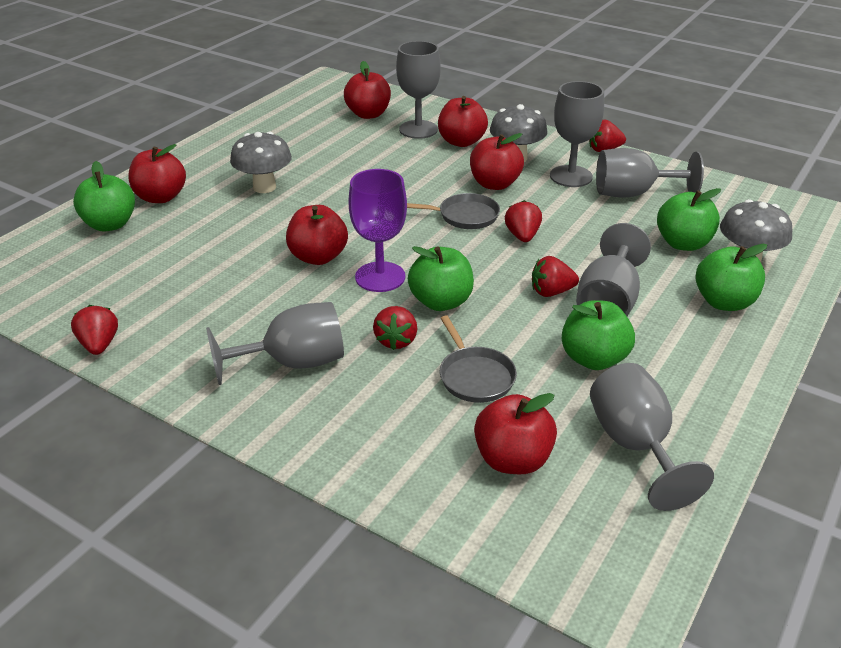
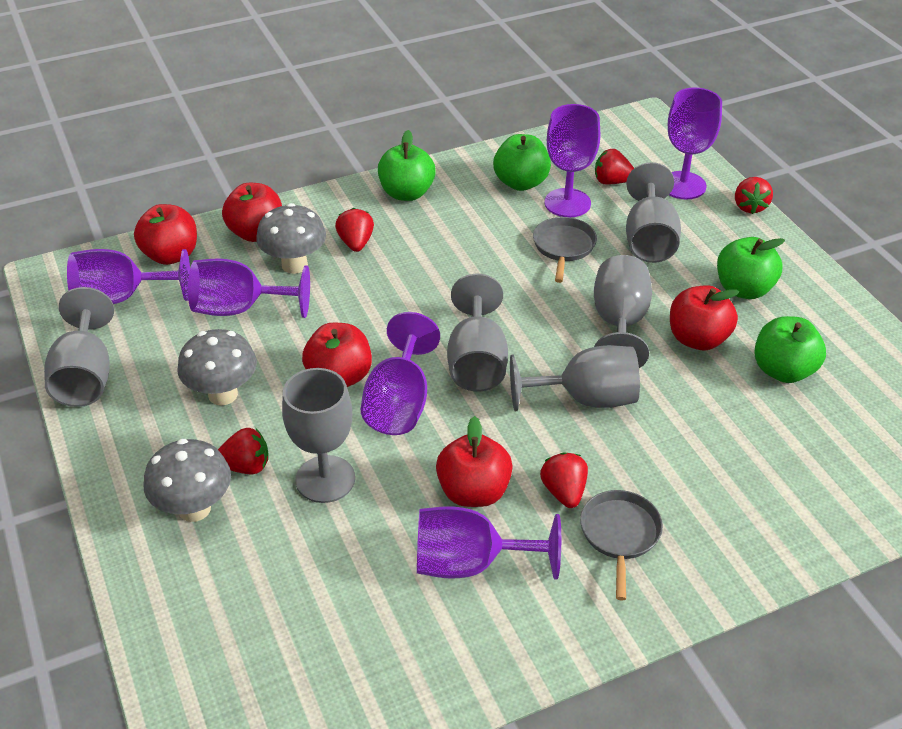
green apple: [73,161,135,231] [408,246,474,311] [562,300,635,370] [657,188,721,251] [696,244,767,311] = 5 -> [378,130,436,201] [493,134,551,191] [717,237,785,299] [754,316,826,383] = 4
purple goblet: [348,169,407,292] = 1 -> [67,249,190,304] [188,259,310,318] [361,312,440,435] [417,506,561,580] [544,104,600,217] [668,87,722,199] = 6
red apple: [129,144,186,203] [286,205,348,265] [344,61,391,119] [438,96,488,147] [470,133,524,190] [474,393,557,474] = 6 -> [134,204,197,265] [222,183,282,242] [302,323,372,387] [436,416,513,507] [670,285,739,350] = 5

